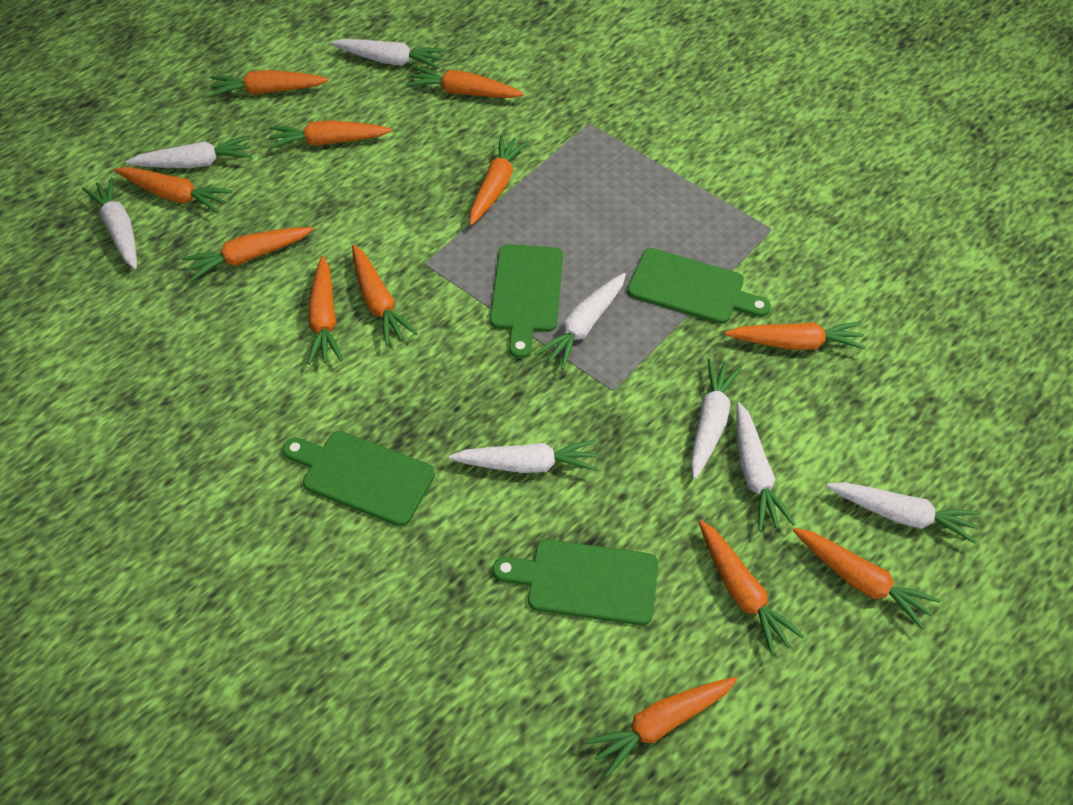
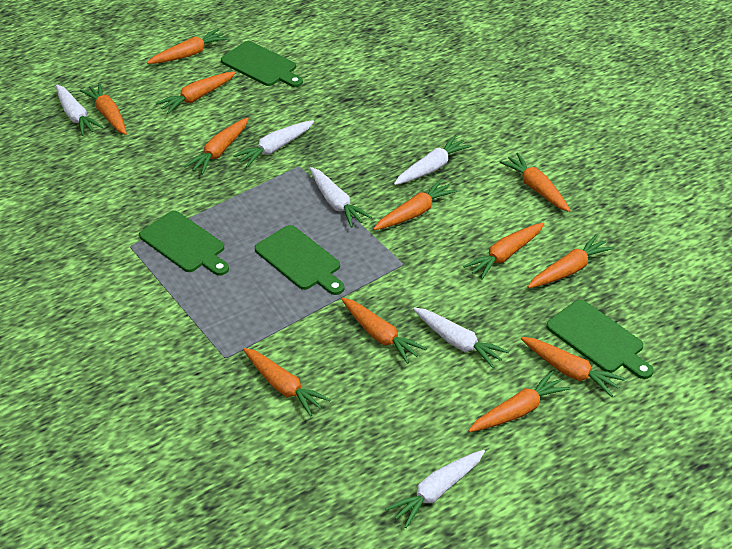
white carrot: [82,177,137,269] [125,136,252,168] [331,39,446,69] [449,440,597,473] [535,273,626,370] [691,358,742,479] [736,402,796,531] [826,482,981,544] = 8 -> [56,85,103,136] [233,120,314,167] [310,167,372,228] [385,450,485,528] [394,135,472,185] [413,308,509,368] = 6

